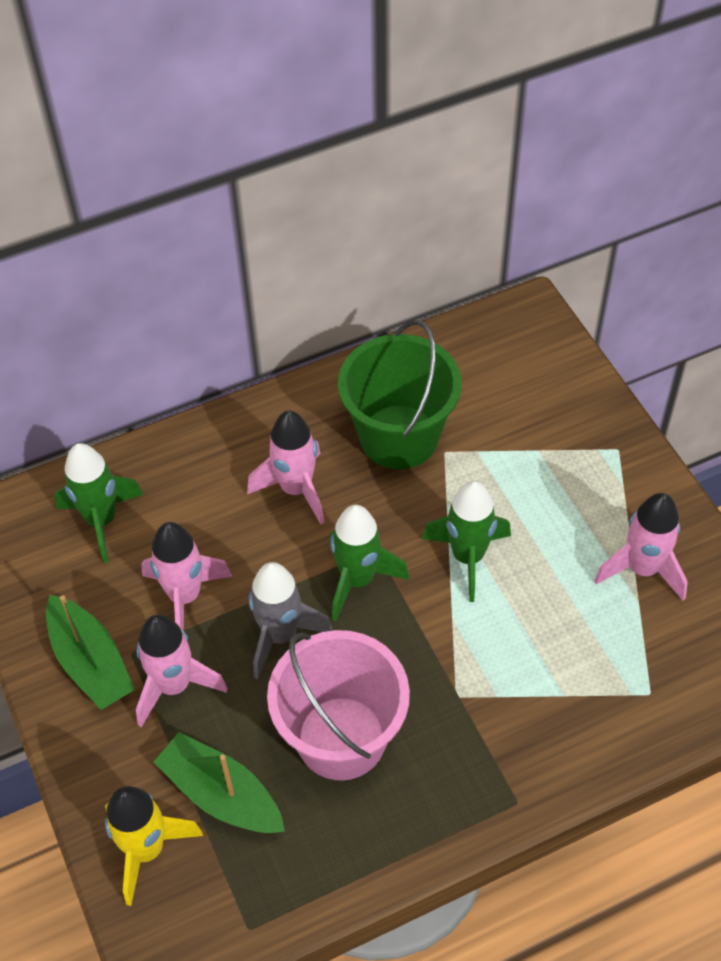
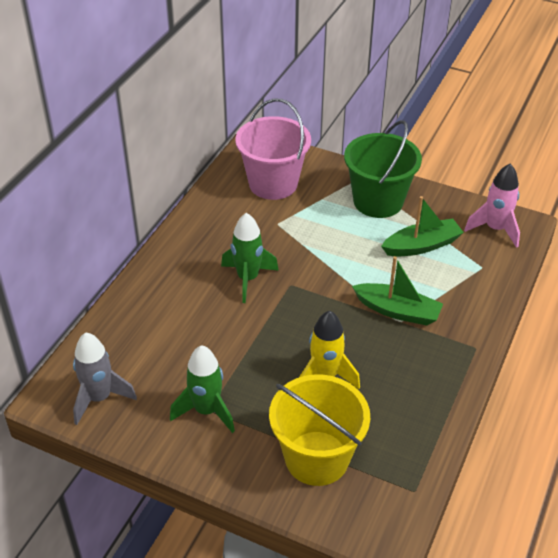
green rocket: [54,443,143,563] [329,504,409,621] [422,481,511,602] = 3 -> [170,345,235,433] [221,213,279,303] = 2
pink rocket: [136,615,228,727] [141,522,233,631] [247,411,325,524] [594,493,688,601] = 4 -> [464,164,520,248] = 1
yellow bucket: none = 0 -> [269,374,370,486] = 1

